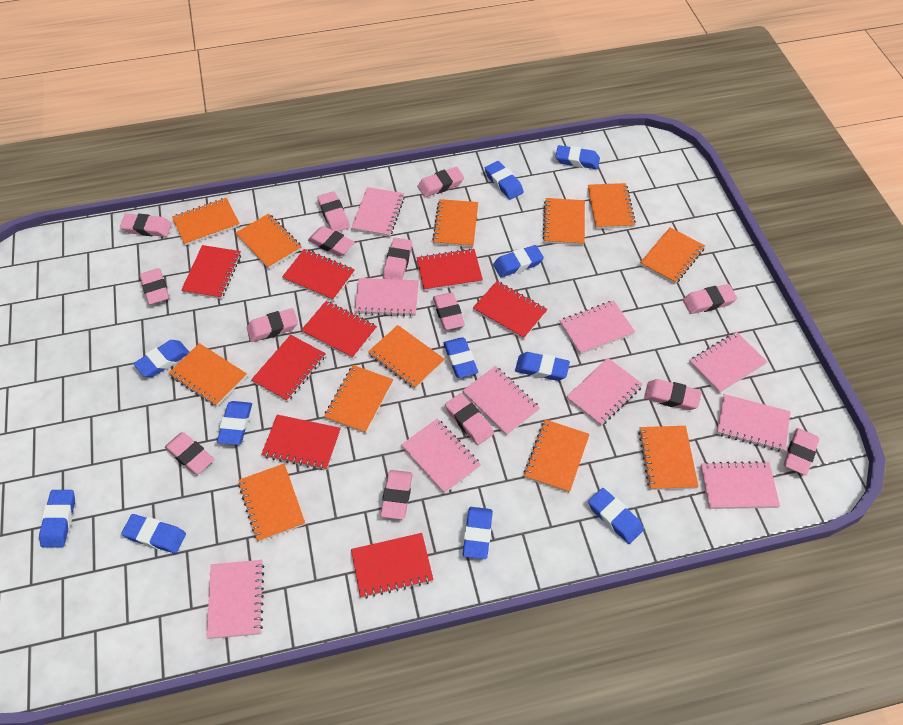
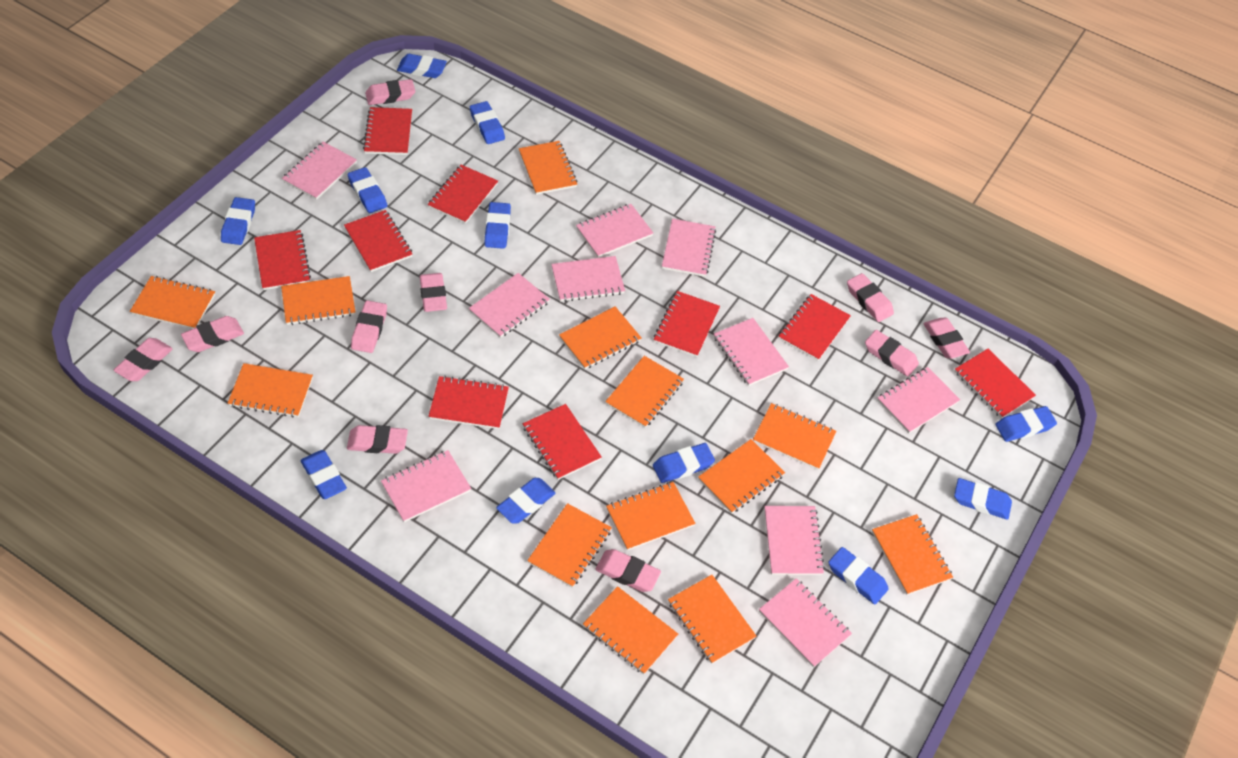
orange notebook: [168,343,247,407] [172,198,240,246] [236,213,302,269] [238,463,305,542] [324,365,393,434] [368,325,444,389] [432,199,478,247] [524,419,590,493] [542,198,585,245] [588,183,636,229] [638,426,699,490] [640,227,705,284] = 12 -> [130,276,215,329] [228,363,313,418] [281,276,356,325] [519,141,578,195] [527,503,612,588] [559,307,641,369] [583,586,678,674] [605,356,684,428] [606,482,695,550] [668,575,757,664] [698,439,785,514] [753,403,836,470] [872,514,953,595] = 13
pink eraser: [120,214,172,237] [140,268,169,305] [165,432,214,474] [247,308,298,342] [308,226,355,257] [317,191,350,232] [380,470,413,519] [383,238,412,280] [418,167,464,197] [433,293,465,330] [445,393,494,445] [644,379,702,410] [683,284,737,314] [784,428,819,475] = 14 -> [114,338,173,381] [181,316,244,352] [347,425,408,454] [351,300,387,353] [365,79,415,105] [420,273,447,312] [595,549,661,592] [847,273,894,322] [865,330,919,377] [923,318,970,358] = 10
red notebook: [181,245,241,299] [251,335,326,402] [261,415,341,470] [282,249,355,301] [301,301,377,359] [351,533,433,598] [417,248,483,291] [473,281,548,339] = 8 -> [254,230,311,290] [344,210,412,272] [363,107,412,155] [428,165,498,224] [428,376,509,429] [523,404,602,480] [654,291,720,357] [778,294,851,361] [954,349,1036,419] = 9

